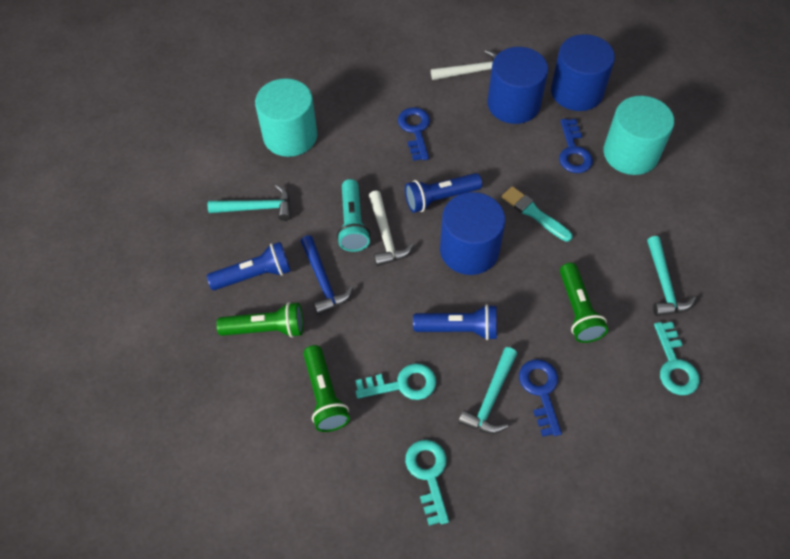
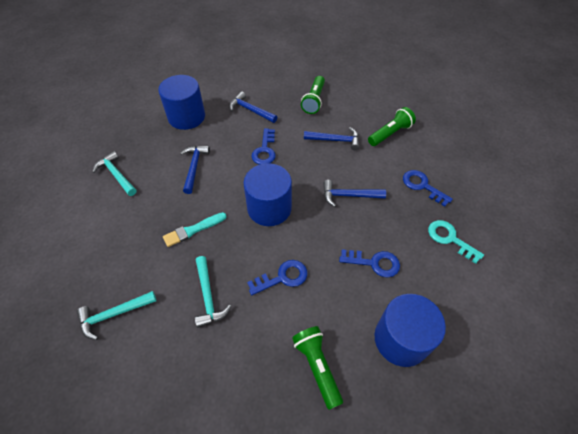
blue flashlight: [207,242,291,290] [405,173,482,213] [413,304,497,340] = 3 -> none = 0
blue hammer: [300,235,353,315] = 1 -> [180,146,210,194] [229,92,277,123] [304,127,359,150] [323,180,386,207] = 4
blue key: [398,107,430,161] [519,359,562,437] [559,119,593,173] = 3 -> [247,260,307,295] [251,128,276,165] [339,249,400,277] [403,170,453,207] = 4
turquoise cylinder: [255,78,317,157] [603,96,674,175] = 2 -> none = 0
turquoise flashlight: [337,179,370,252] = 1 -> none = 0
turquoise key: [356,363,436,400] [405,440,449,526] [654,322,700,395] = 3 -> [428,220,484,264] = 1
white hammer: [369,191,414,266] [431,50,498,80] = 2 -> none = 0

